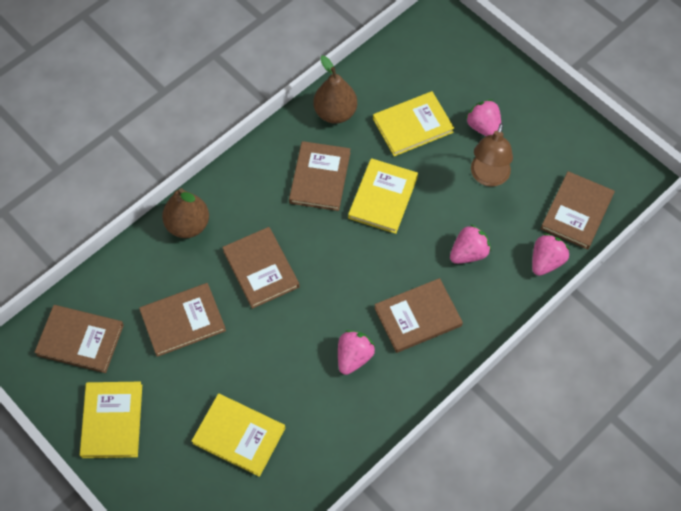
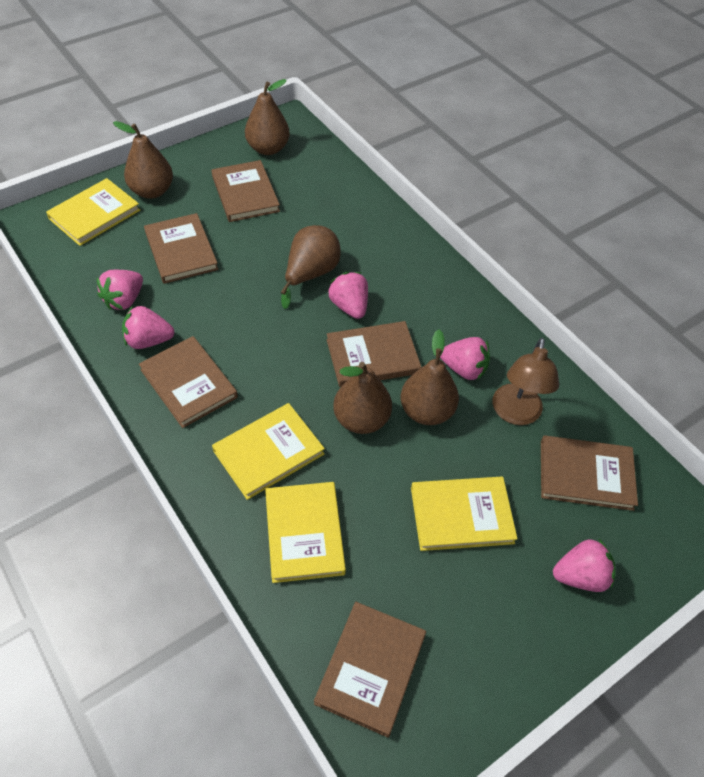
brown pear: [162,188,209,238] [313,56,357,124] = 2 -> [113,121,173,199] [245,79,290,155] [281,225,341,309] [333,362,392,434] [401,330,459,425] = 5
pink strawberry: [338,330,375,375] [450,224,491,264] [465,99,501,136] [532,233,570,276] = 4 -> [97,270,143,310] [122,306,175,349] [328,272,368,319] [440,337,490,380] [553,539,616,592] = 5

